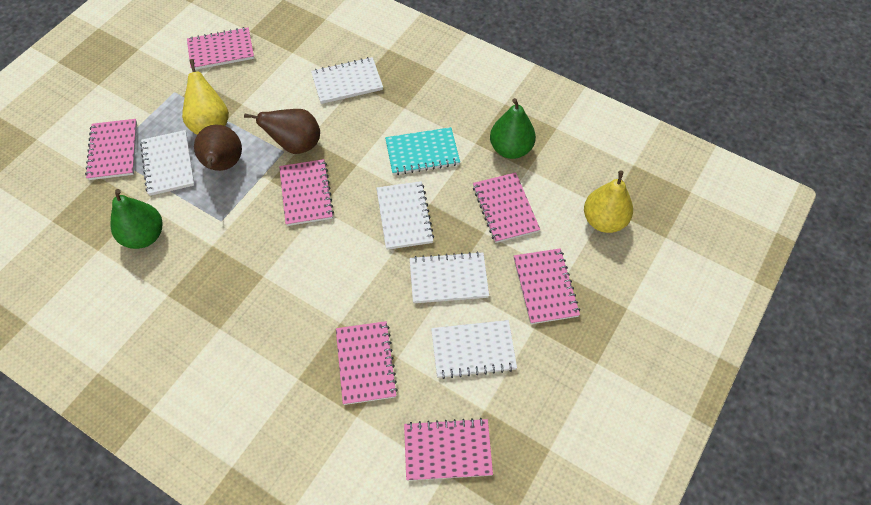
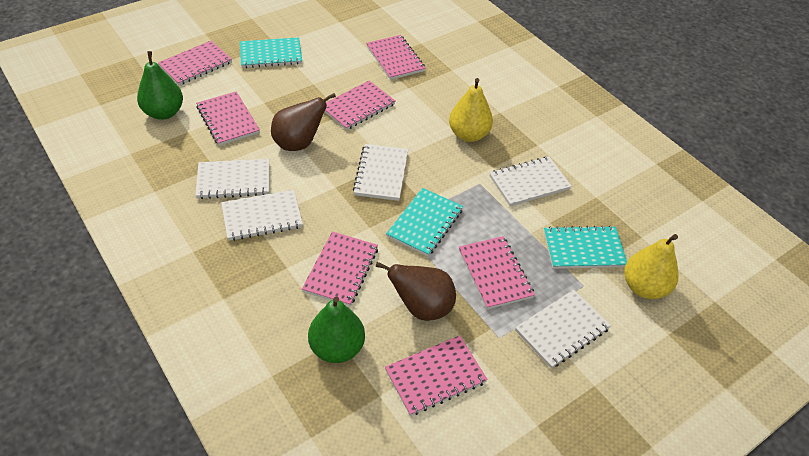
turquoise notebook: [385,127,460,175] = 1 -> [240,37,302,68] [386,188,463,256] [544,226,627,269] = 3

